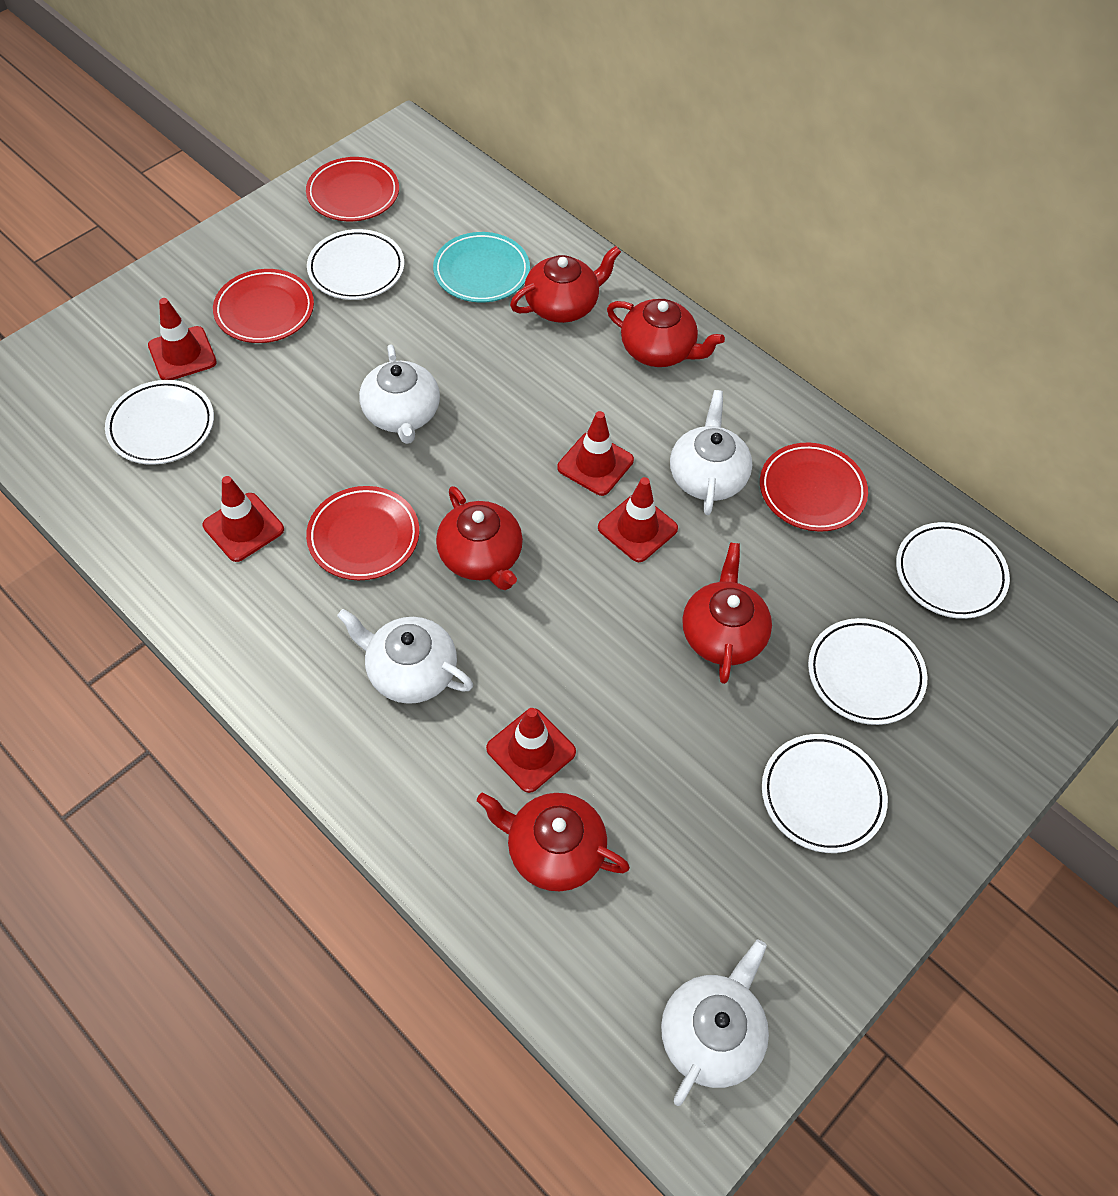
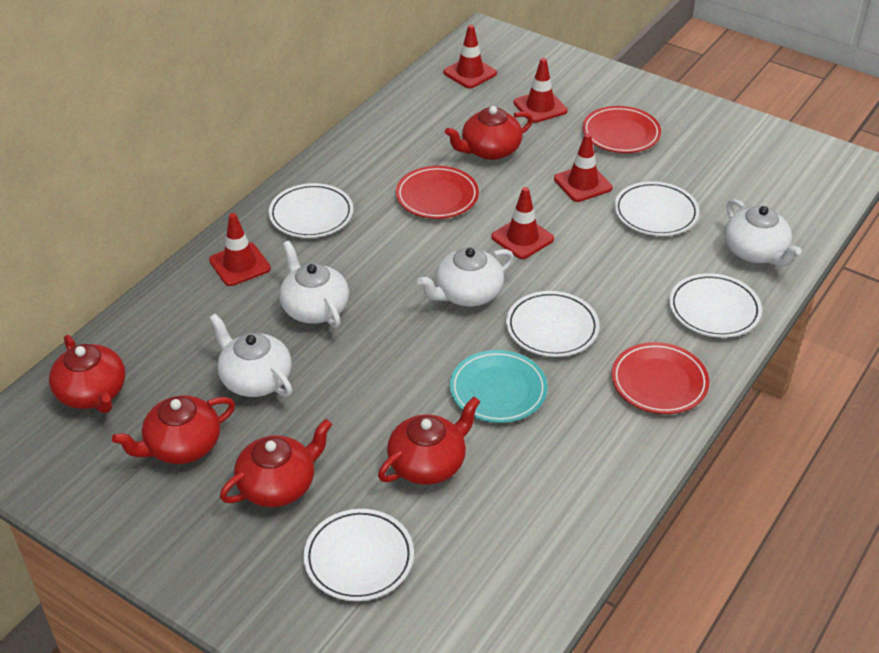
red plate: [213,269,314,343] [306,157,399,221] [306,486,419,580] [760,443,868,532] = 4 -> [396,166,479,219] [582,106,661,153] [612,342,710,414] = 3

